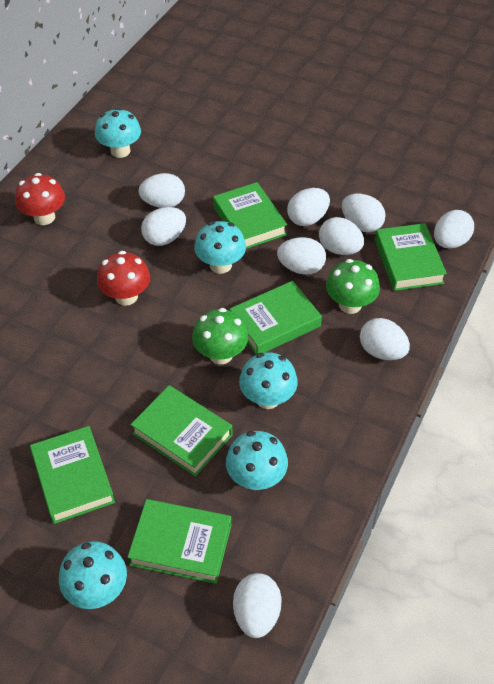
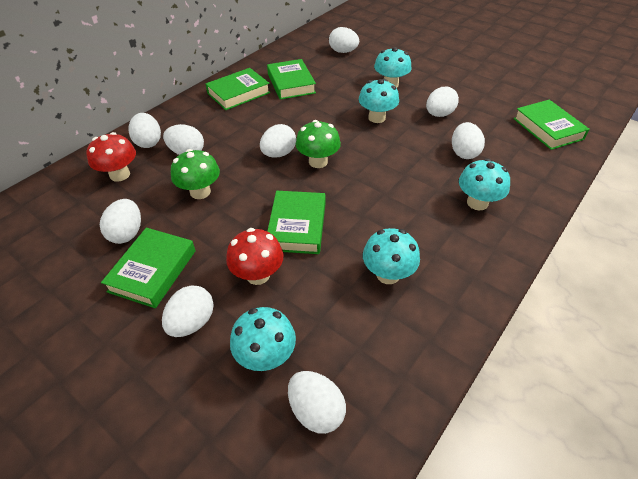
green book: [30,426,115,524] [127,499,231,584] [131,385,232,477] [213,182,287,249] [230,281,322,355] [375,223,447,291] = 6 -> [101,228,195,308] [206,68,270,110] [267,59,316,100] [267,191,325,254] [513,100,590,150] = 5

